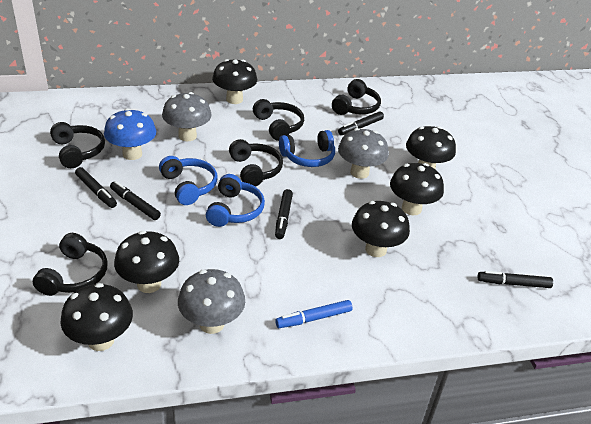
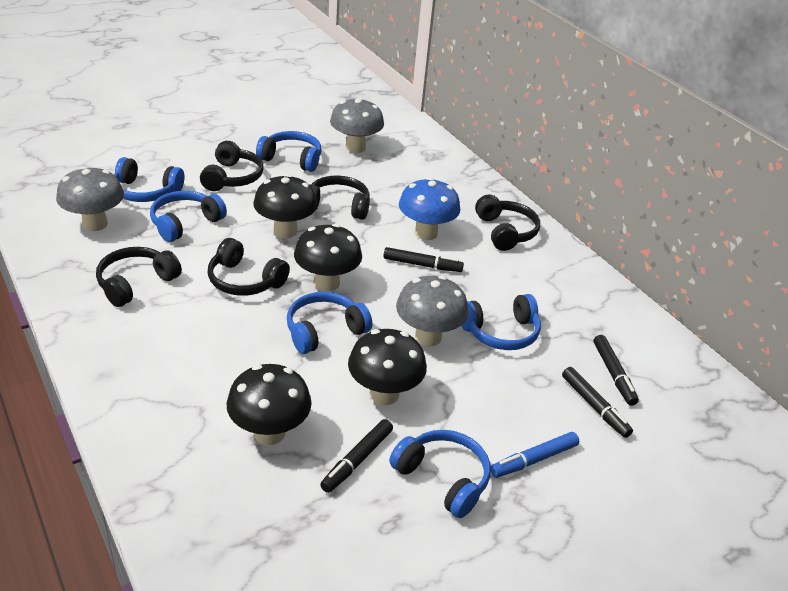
black marker: [75,167,117,208] [110,181,161,220] [275,189,293,239] [338,112,384,135] [477,271,553,288] = 5 -> [320,419,393,493] [383,247,464,272] [562,367,633,438] [594,335,639,406] = 4
black mushroom: [60,283,133,351] [114,231,179,293] [212,59,257,104] [352,201,410,257] [390,163,444,215] [406,126,456,169] = 6 -> [227,364,312,445] [254,174,317,238] [294,224,362,291] [348,329,427,405] = 4
blue headphones: [159,156,217,205] [206,174,265,227] [279,130,335,167] = 3 -> [114,157,184,202] [150,191,227,242] [256,131,321,172] [287,292,372,354] [389,430,491,518] [461,294,541,350] = 6

